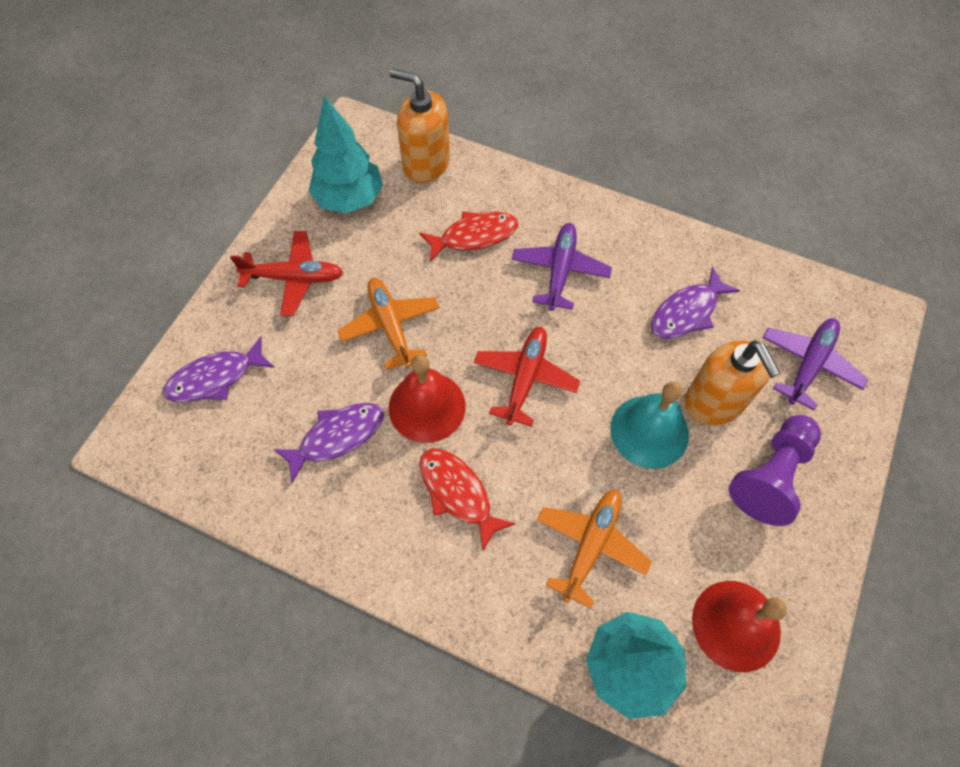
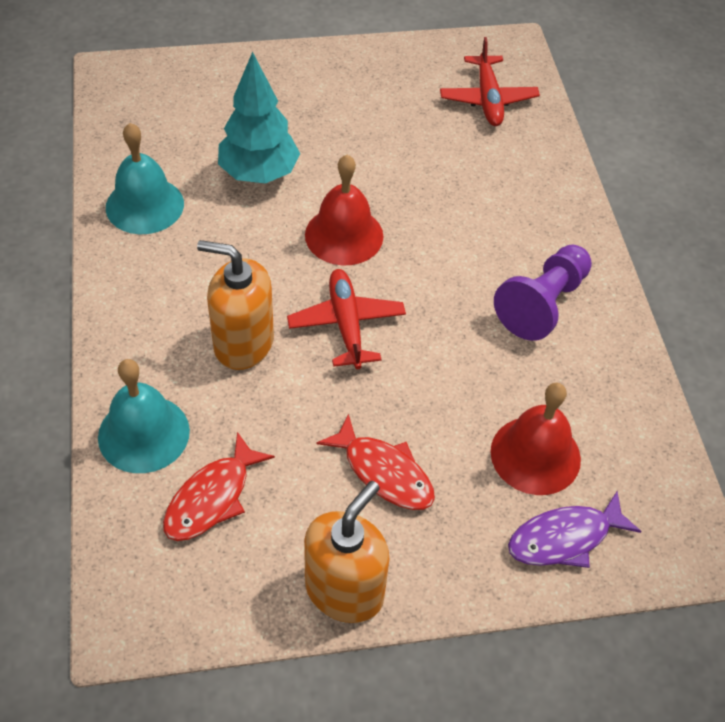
orange plane: [338,278,440,370] [537,489,652,609] = 2 -> none = 0
purple fish: [163,336,275,402] [273,403,384,483] [651,267,740,339] = 3 -> [508,491,642,568] = 1
purple plane: [512,223,612,311] [763,318,868,410] = 2 -> none = 0
turquoise bell: [610,382,689,469] = 1 -> [98,359,190,473] [106,123,184,234] = 2
turquoise tree: [308,96,383,214] [586,612,686,719] = 2 -> [218,52,300,184] = 1

